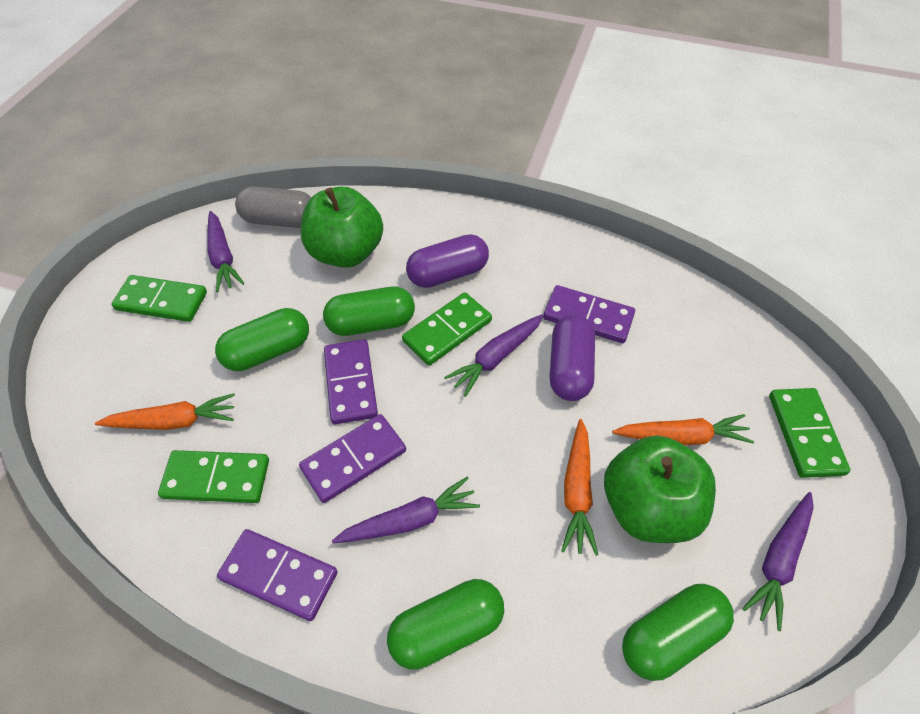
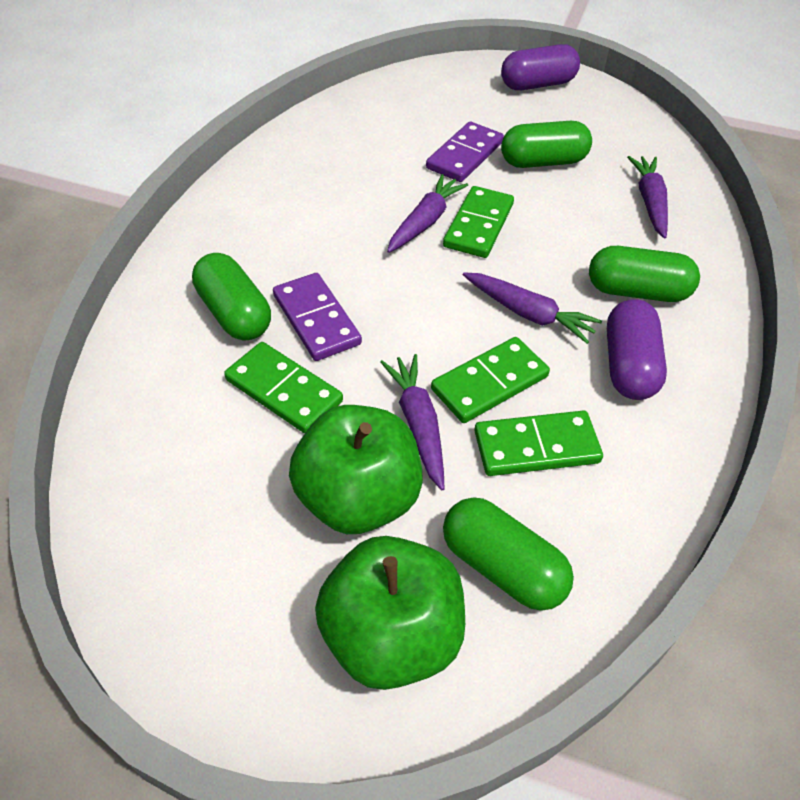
grey capsule: [235,186,311,228] = 1 -> none = 0
orange carrot: [95,393,235,430] [561,419,598,556] [612,414,754,445] = 3 -> none = 0
purple domino: [217,529,338,621] [299,414,406,503] [324,339,378,425] [543,285,635,343] = 4 -> [273,273,362,361] [426,122,504,182] = 2

